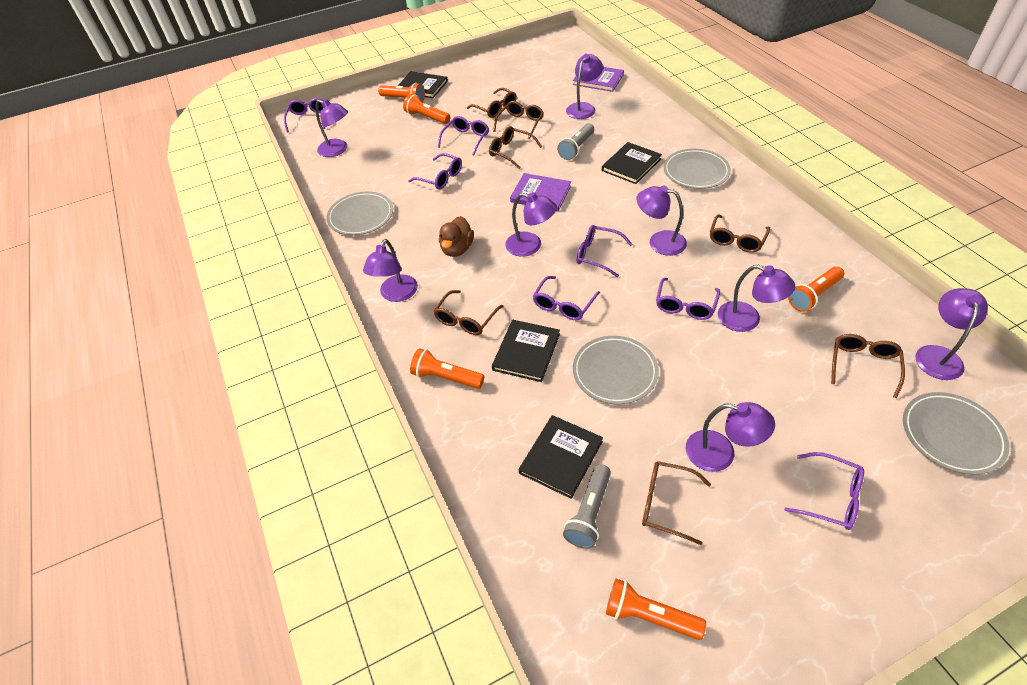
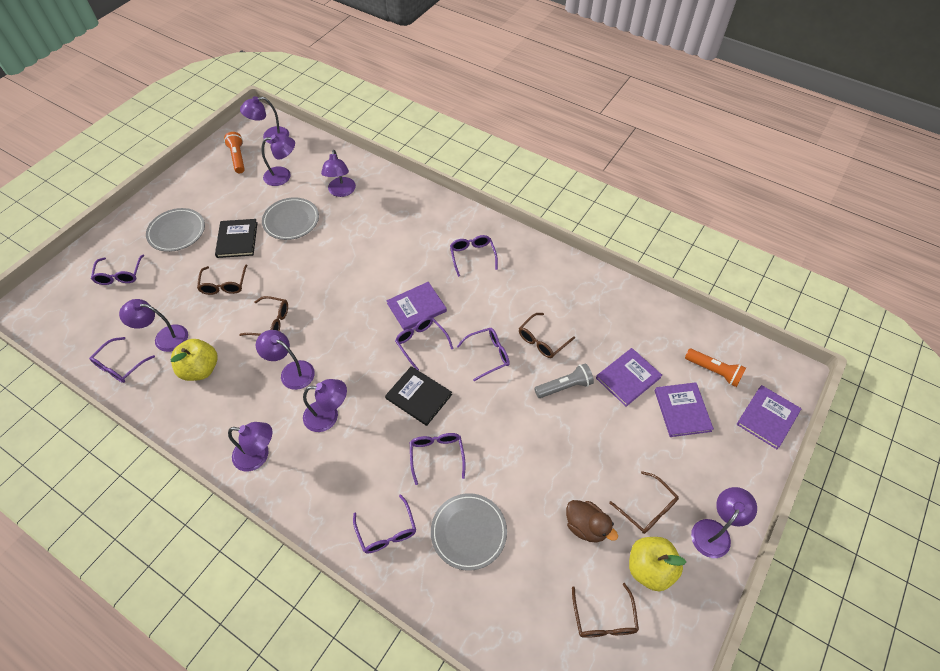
black book: [398,71,448,98] [492,320,560,382] [519,415,603,499] [602,142,662,184] = 4 -> [215,219,258,258] [385,366,452,426] = 2
brown glasses: [433,290,504,335] [467,88,517,118] [489,126,542,169] [493,101,544,139] [642,461,711,545] [710,214,770,253] [831,334,905,398] = 7 -> [197,264,248,295] [239,296,288,336] [519,313,575,358] [572,583,639,638] [609,471,679,534] = 5
grey flashlight: [557,123,594,160] [563,464,611,549] = 2 -> [534,363,594,398] = 1
grey plate: [327,192,393,235] [573,336,659,404] [664,149,731,189] [903,392,1009,475] = 4 -> [146,208,205,252] [262,197,319,240] [431,493,507,571] = 3
orange flashlight: [378,83,425,102] [403,94,450,124] [410,348,484,389] [606,579,706,640] [788,266,844,312] = 5 -> [224,132,245,173] [685,349,746,387] = 2
purple book: [510,173,571,211] [573,67,624,92] = 2 -> [387,282,447,330] [596,348,662,407] [655,382,714,437] [737,385,802,449] = 4
yellow apple: none = 0 -> [171,339,218,381] [629,537,686,592] = 2

